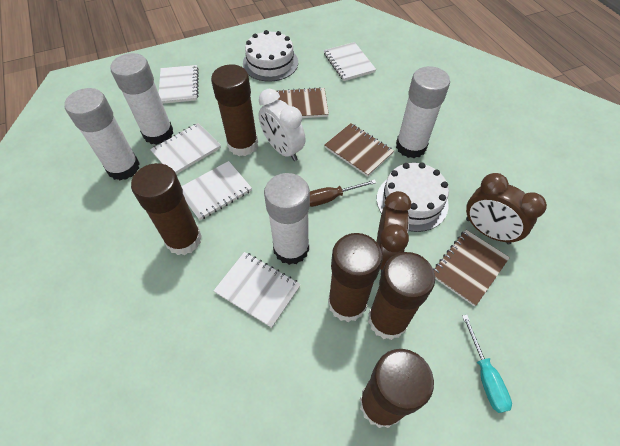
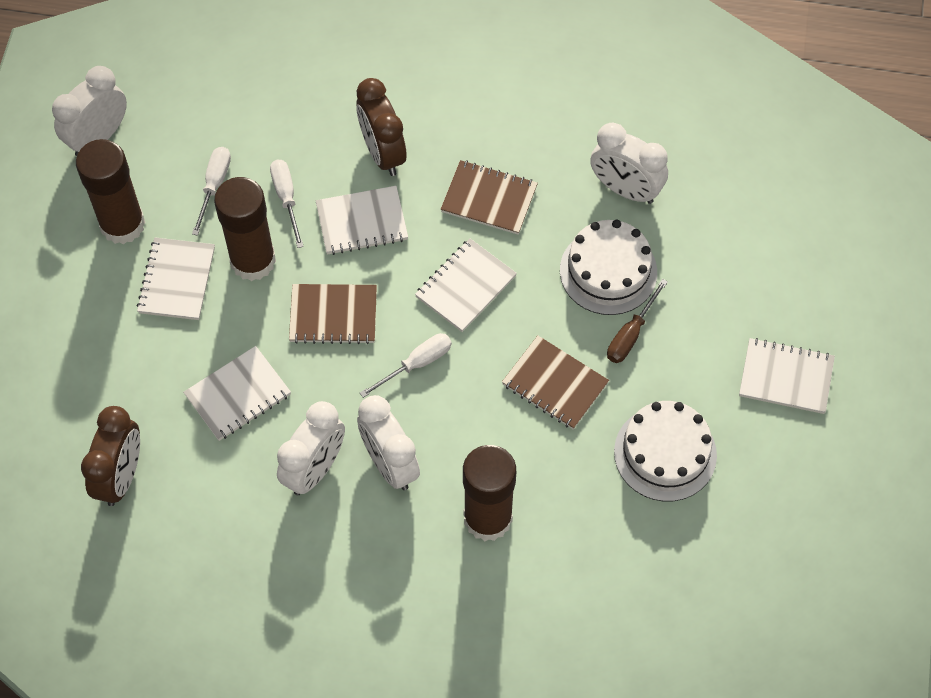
brown glue stick: [131,163,202,255] [211,64,258,156] [328,233,383,322] [359,349,434,428] [368,252,435,340] = 5 -> [76,139,145,244] [214,177,276,281] [463,445,516,541] = 3
turquoise screwdriver: [462,315,512,413] = 1 -> none = 0
white clock: [259,89,306,161] = 1 -> [52,66,127,156] [277,401,345,495] [357,395,420,490] [590,123,668,204] = 4
white glue stick: [64,88,140,180] [110,53,173,145] [264,173,310,265] [396,66,450,158] = 4 -> none = 0
white screwdriver: none = 0 -> [192,147,231,236] [270,160,304,248] [360,333,452,398] = 3

